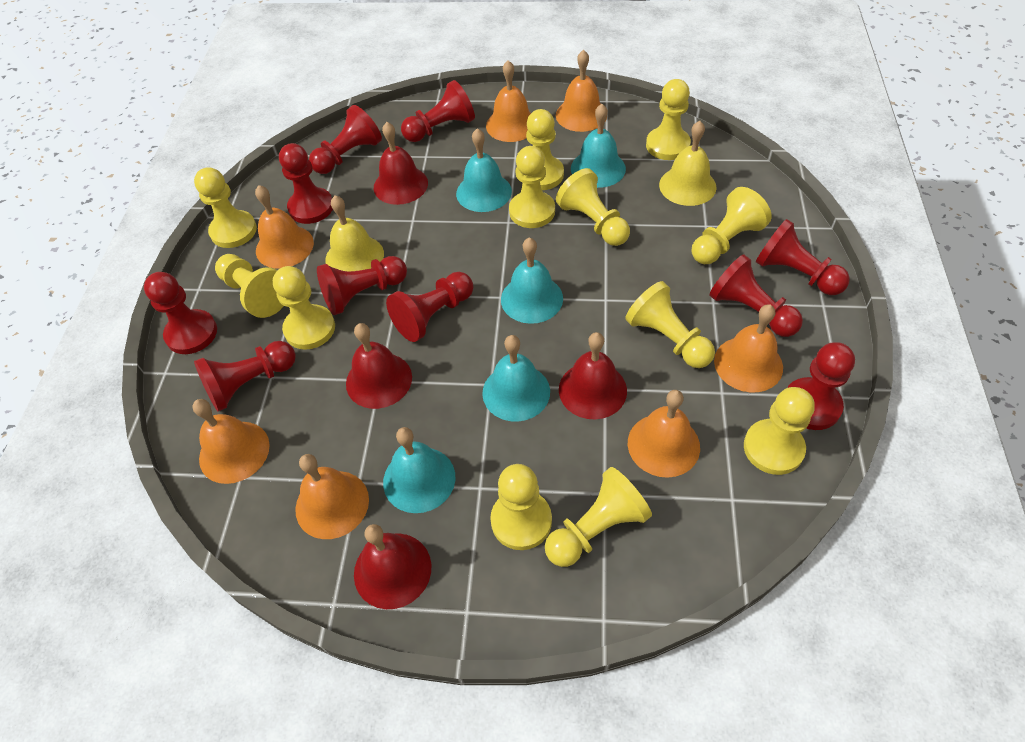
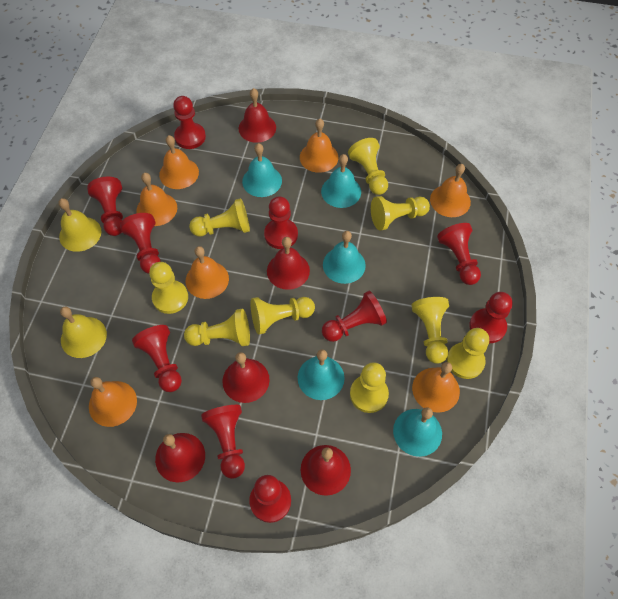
red bell: [346,323,412,409] [354,524,431,609] [374,122,428,205] [559,332,627,419] = 4 -> [155,433,205,483] [222,352,270,403] [239,88,276,143] [267,237,310,290] [301,445,351,496] = 5
yellow pawn: [194,167,257,248] [215,254,284,318] [273,266,335,350] [490,464,552,550] [509,146,555,228] [526,109,564,190] [545,467,652,567] [556,168,630,246] [625,281,715,368] [646,79,691,160] [692,187,772,264] [744,387,815,475] = 12 -> [149,262,188,314] [184,309,250,346] [189,198,250,236] [251,297,315,335] [348,138,388,195] [350,362,389,413] [371,196,430,231] [412,297,449,364] [447,328,489,379] = 9

